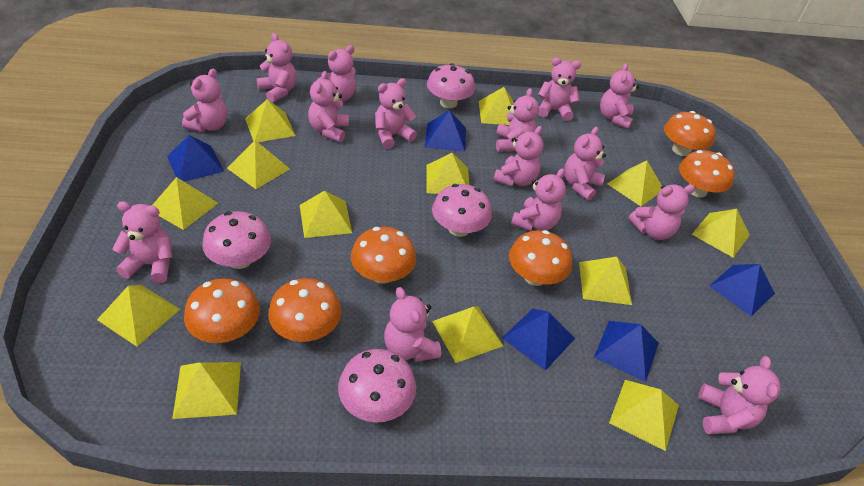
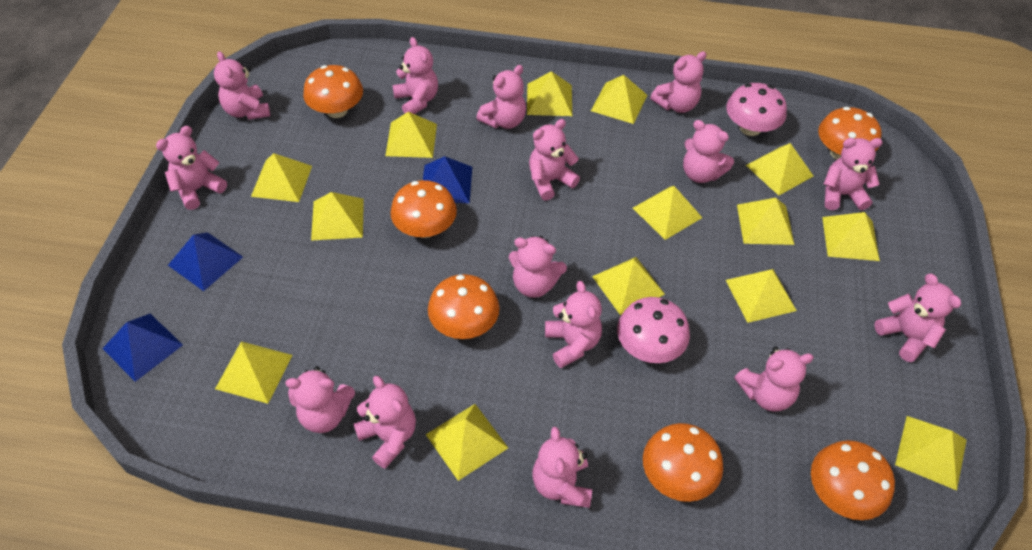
blue pyramid: [167,135,224,182] [425,110,466,152] [502,309,575,371] [594,321,659,382] [709,264,775,317] = 5 -> [102,314,183,382] [168,232,243,291] [423,156,472,203] = 3
pink mushroom: [202,211,271,269] [338,349,416,423] [427,63,475,108] [432,184,492,237] = 4 -> [617,297,690,363] [726,83,787,136] = 2
yellow pyramid: [97,285,180,346] [153,177,218,230] [172,362,241,419] [227,140,290,189] [245,99,296,142] [300,190,352,238] [427,153,469,194] [432,306,503,363] [479,87,514,125] [579,257,632,305] [607,161,662,206] [609,380,679,451] [692,209,750,258] = 13 -> [215,341,292,404] [251,153,312,202] [311,192,364,241] [385,112,437,158] [426,404,508,481] [527,71,572,116] [591,75,648,124] [592,257,665,315] [633,186,702,240] [726,269,797,323] [737,198,794,245] [746,143,813,196] [822,212,880,261] [895,416,966,490] = 14

